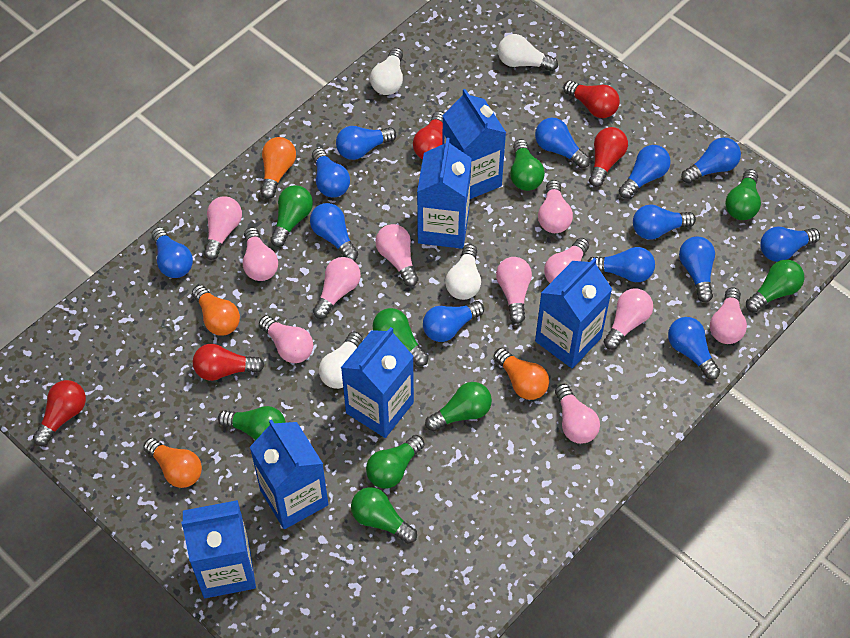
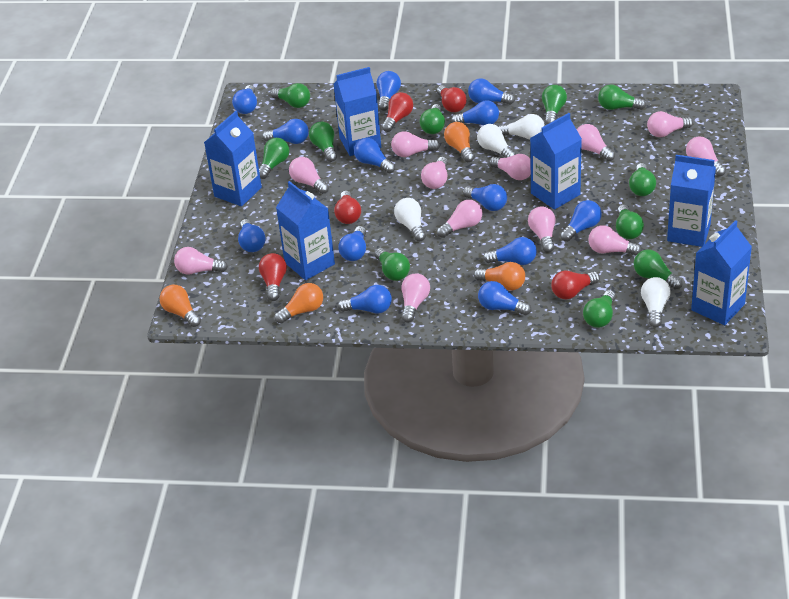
green light bulb: [218,406,286,440] [270,185,313,247] [351,487,417,544] [366,435,425,488] [373,308,429,366] [425,382,492,431] [510,139,545,191] [725,169,761,220] [746,260,804,312] = 9 -> [259,138,290,179] [271,83,310,108] [309,122,337,162] [375,248,410,281] [420,104,445,134] [542,85,567,124] [583,290,616,328] [598,84,646,110] [616,205,644,239] [629,163,656,196] [634,250,683,290] = 11
pink light bulb: [204,196,242,260] [243,227,278,281] [259,315,313,363] [313,257,361,319] [375,224,419,287] [496,257,532,324] [538,180,573,233] [544,238,589,283] [555,384,600,444] [604,288,653,350] [710,287,747,344] = 11 -> [174,247,228,275] [289,157,329,194] [391,131,440,157] [402,273,430,323] [421,157,448,189] [437,200,482,238] [489,154,531,180] [528,206,556,253] [576,124,615,161] [588,225,642,256] [647,111,693,137] [686,136,726,176] = 12

